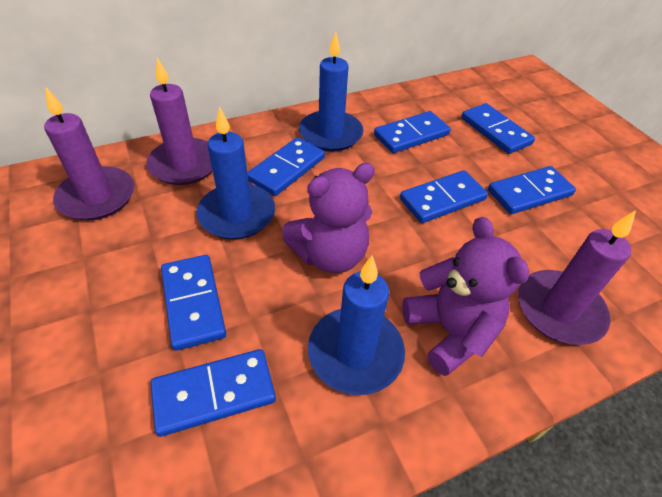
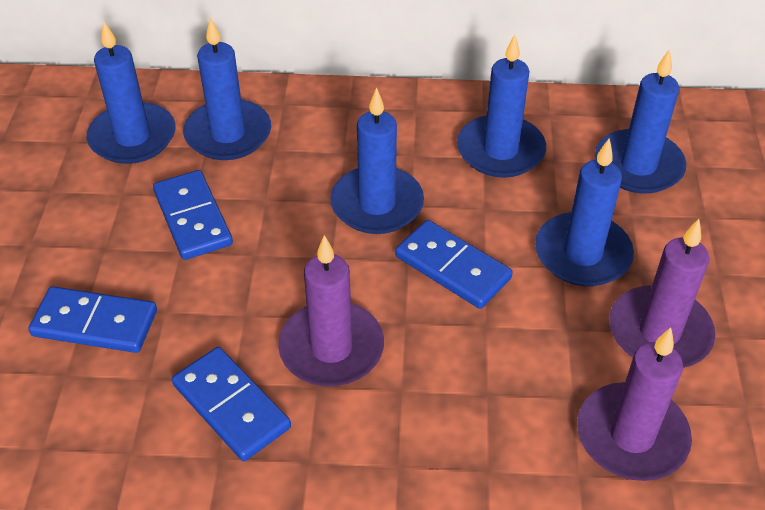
blue candle: [197,106,275,239] [299,32,363,151] [308,256,405,395] = 3 -> [86,21,176,164] [183,18,271,160] [330,88,424,234] [457,34,546,178] [535,138,634,286] [595,49,686,194] = 6
blue domino: [151,349,276,437] [161,255,226,351] [247,137,325,196] [374,111,451,153] [400,170,488,223] [461,103,535,154] [488,166,576,214] = 7 -> [28,286,157,353] [153,170,233,260] [172,347,291,461] [395,220,513,309] = 4
purple teddy bear: [283,163,375,273] [402,217,529,376] = 2 -> none = 0

